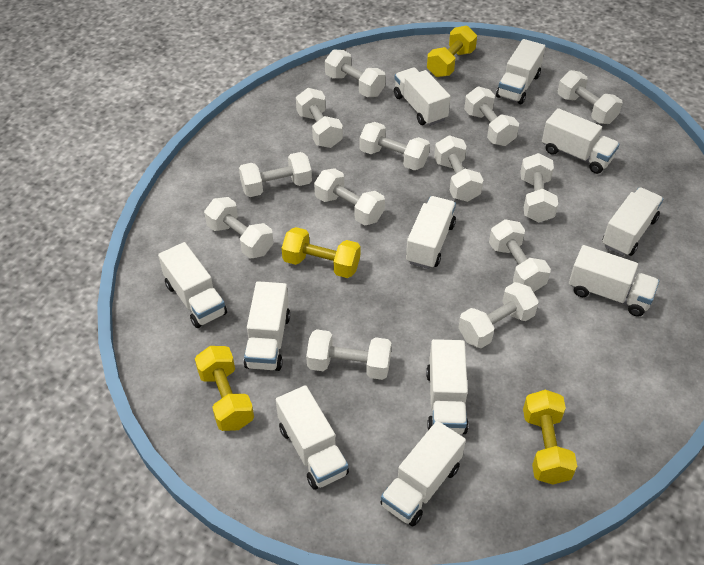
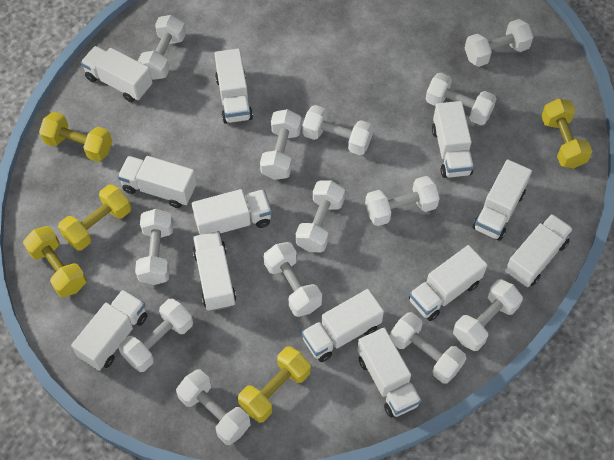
white truck: [158,242,227,328] [244,281,290,371] [276,385,349,490] [380,421,466,526] [394,67,451,126] [406,196,456,269] [426,339,468,434] [496,39,545,105] [542,108,620,174] [569,245,659,317] [602,187,664,256] = 11 -> [71,289,147,371] [81,46,153,102] [118,156,197,208] [192,189,272,235] [193,231,236,311] [214,48,253,124] [302,289,384,362] [357,328,422,418] [409,245,487,321] [432,101,474,178] [472,159,532,241] [505,214,573,287] = 12
yellow dumbbell: [195,346,254,431] [282,227,360,278] [427,26,477,77] [523,390,577,484] = 4 -> [23,226,87,298] [39,112,112,162] [58,185,131,250] [238,346,311,423] [541,98,592,168] = 5

